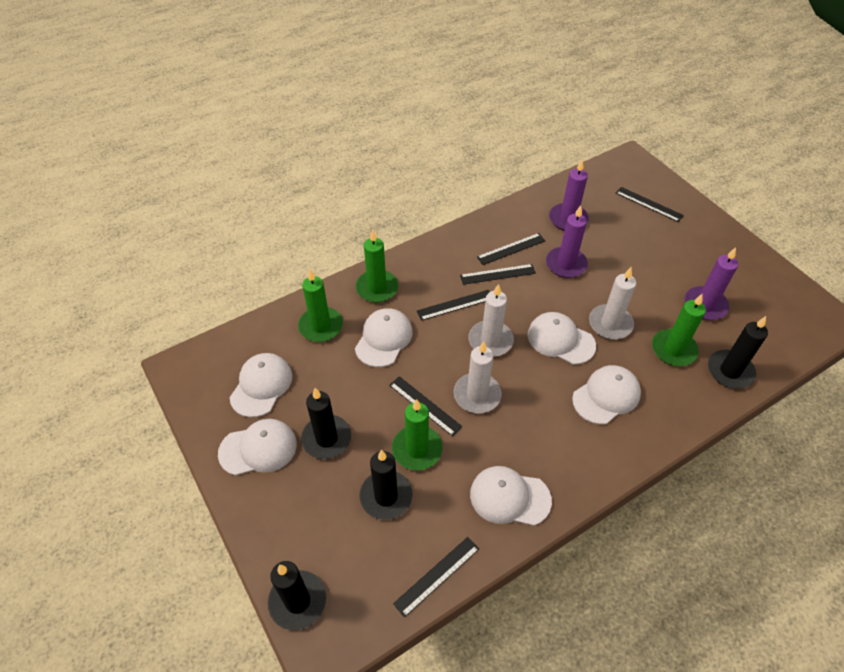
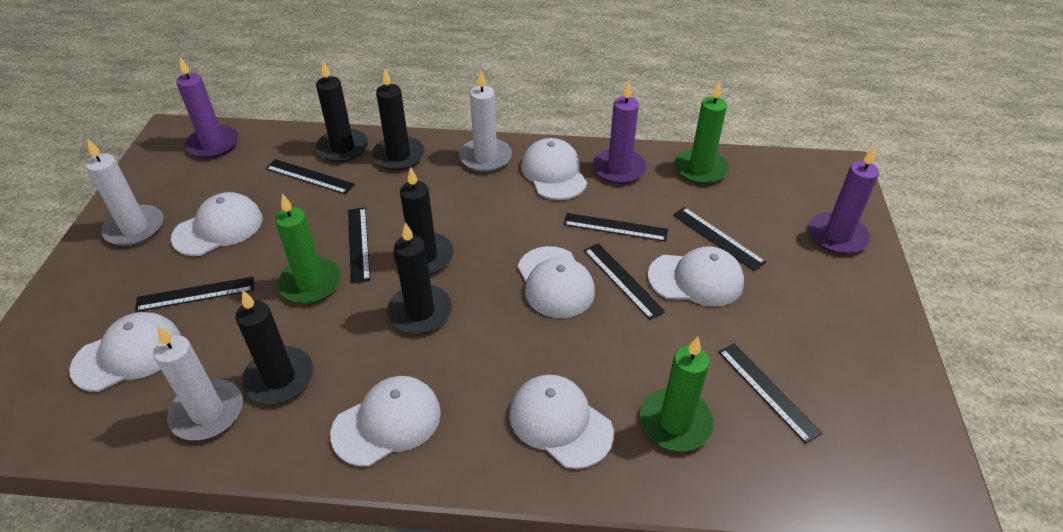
black candle: [268,561,326,630] [301,388,351,459] [359,450,412,520] [708,316,768,389] = 4 -> [236,290,314,404] [316,61,368,162] [372,69,425,171] [387,222,452,334] [393,167,454,275] = 5
black ruler: [389,376,463,436] [393,537,479,618] [417,290,489,321] [460,264,536,285] [477,233,545,265] [616,187,684,222] = 6 -> [135,277,254,312] [265,159,355,194] [348,208,370,284] [563,213,668,242] [584,243,665,320] [673,207,766,271] [719,343,822,443] = 7
green candle: [298,270,343,342] [356,229,398,303] [392,399,443,470] [652,293,706,366] = 4 -> [275,193,341,304] [640,336,714,451] [675,82,729,184] = 3
white cap: [218,419,297,476] [230,353,292,418] [355,308,413,367] [470,466,552,526] [527,312,596,365] [572,365,641,424] = 6 -> [69,312,181,392] [171,192,262,256] [330,376,441,467] [509,375,614,469] [518,246,595,318] [521,138,587,200] [648,247,744,307] = 7

